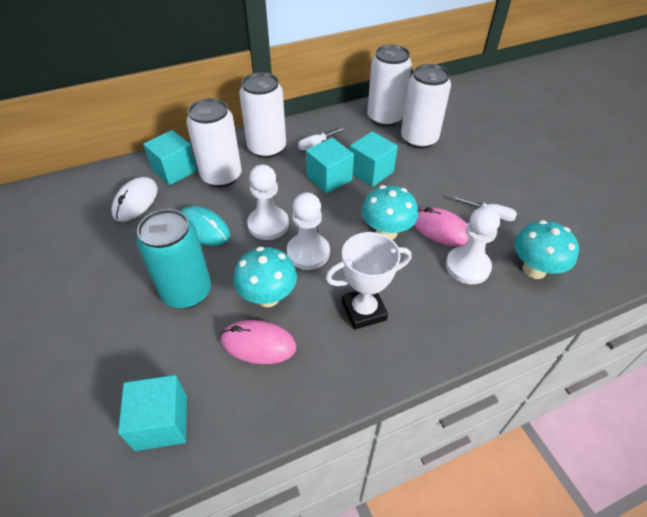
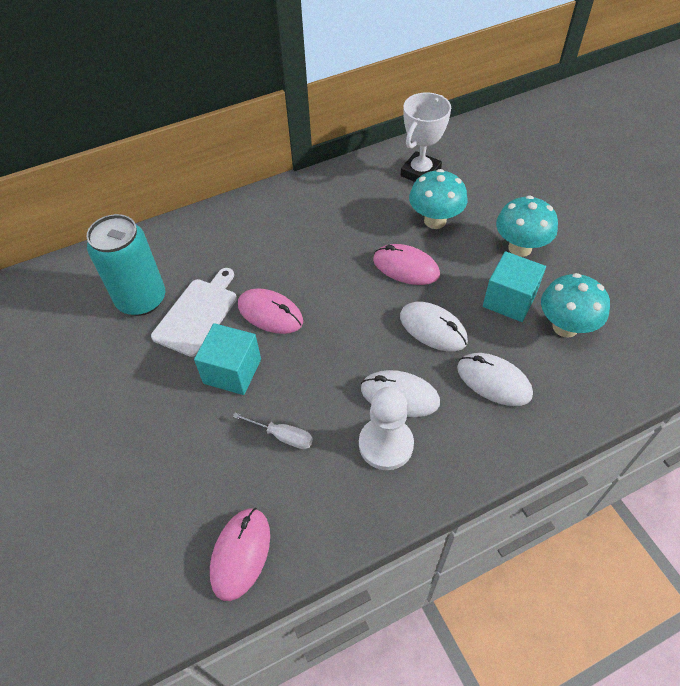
pink mouse: [221,320,296,364] [414,207,469,247] = 2 -> [210,508,270,601] [238,288,303,334] [373,244,440,285] = 3
turquoise cube: [118,375,187,451] [143,130,197,185] [306,137,354,194] [350,131,398,187] = 4 -> [194,323,261,395] [483,251,546,322] = 2
turquoise mouse: [180,206,230,246] = 1 -> none = 0
white can: [186,98,242,188] [239,72,286,158] [367,44,412,127] [401,64,451,149] = 4 -> none = 0
white cutting board: none = 0 -> [151,268,237,357] = 1
white mouse: [111,177,158,222] = 1 -> [361,370,440,417] [400,302,468,351] [457,353,533,406] = 3
white pawn: [247,164,289,240] [287,192,330,270] [446,206,500,284] = 3 -> [359,387,414,470] = 1
white screwdriver: [298,127,346,150] [453,196,517,221] = 2 -> [233,413,313,449] = 1

